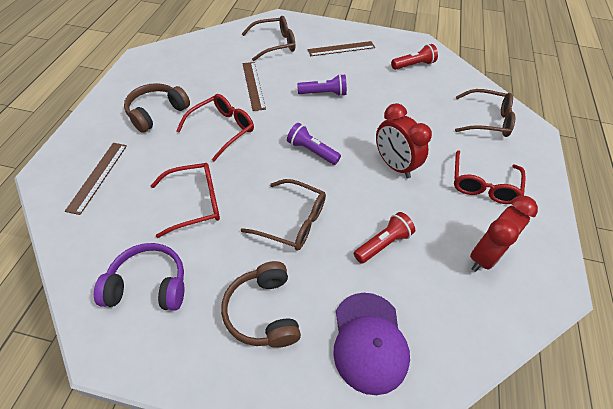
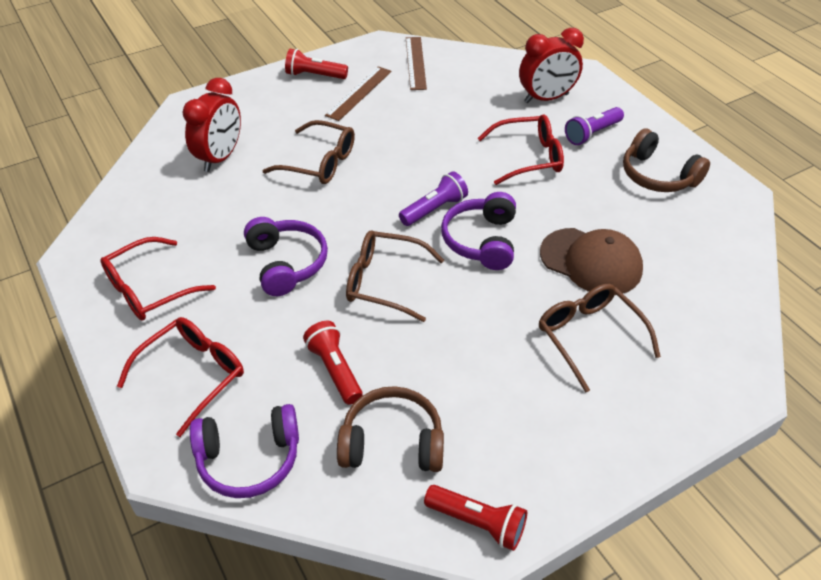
brown cap: none = 0 -> [540,228,643,295] = 1
brown ruler: [65,143,127,215] [242,62,266,111] [307,41,375,56] = 3 -> [325,66,392,121] [406,37,427,90] = 2
purple cap: [333,293,410,395] = 1 -> none = 0
purple headphones: [94,243,184,311] = 1 -> [190,404,299,498] [244,217,328,296] [441,192,516,270] = 3
red flashlight: [354,212,415,264] [391,44,438,70] = 2 -> [285,49,348,79] [303,321,363,405] [424,485,527,551] = 3

